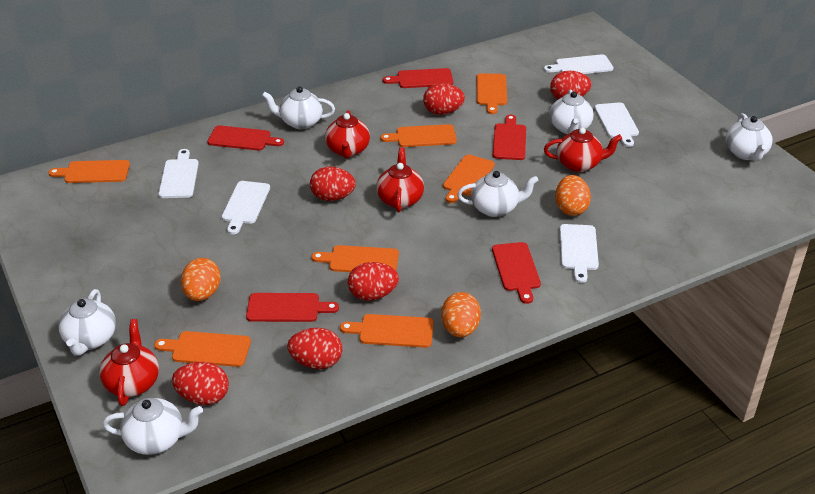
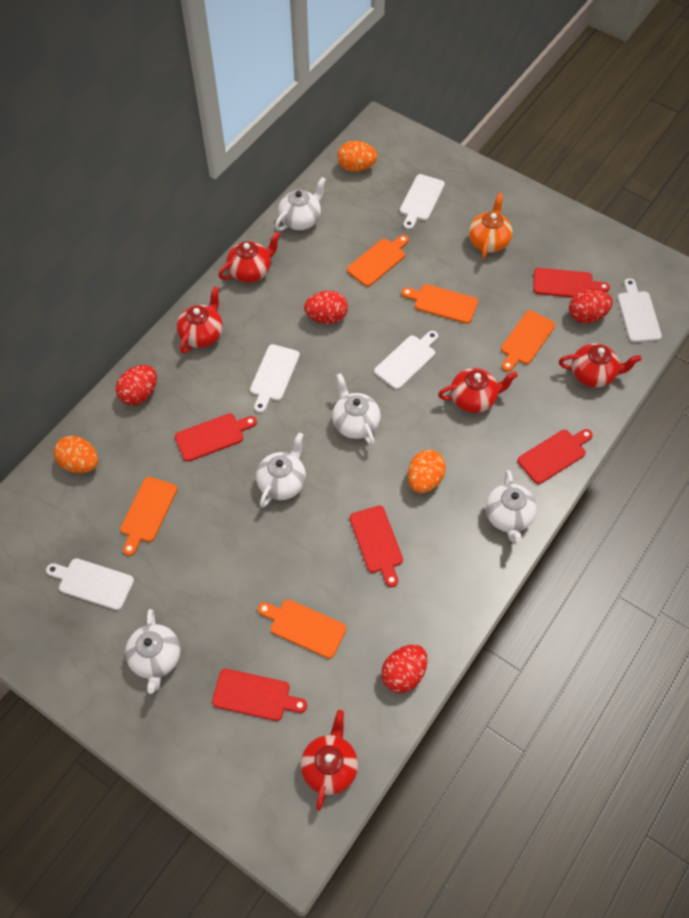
orange cutting board: [48,160,130,183] [154,331,251,367] [312,245,399,272] [340,314,434,348] [380,124,457,147] [443,155,495,203] [477,73,507,114] = 7 -> [120,477,177,556] [258,600,346,659] [347,235,409,287] [401,284,478,324] [501,310,555,372] = 5
orange teapot: none = 0 -> [469,193,512,259] = 1
red egg: [172,362,229,405] [287,328,342,369] [310,167,356,201] [348,262,399,301] [423,83,465,115] [550,71,591,99] = 6 -> [116,365,157,405] [304,291,348,324] [381,645,427,693] [569,289,613,323] = 4
red teapot: [99,319,159,406] [325,110,370,158] [376,147,424,212] [544,128,622,172] = 4 -> [177,286,223,354] [218,232,281,283] [300,710,358,811] [438,368,518,413] [559,343,642,388] = 5
white teapot: [58,289,116,356] [103,398,203,455] [262,86,335,129] [457,171,538,217] [549,89,593,134] [726,113,773,161] = 6 -> [125,609,181,694] [256,432,306,507] [275,177,326,231] [332,373,381,446] [486,470,537,543] = 5

